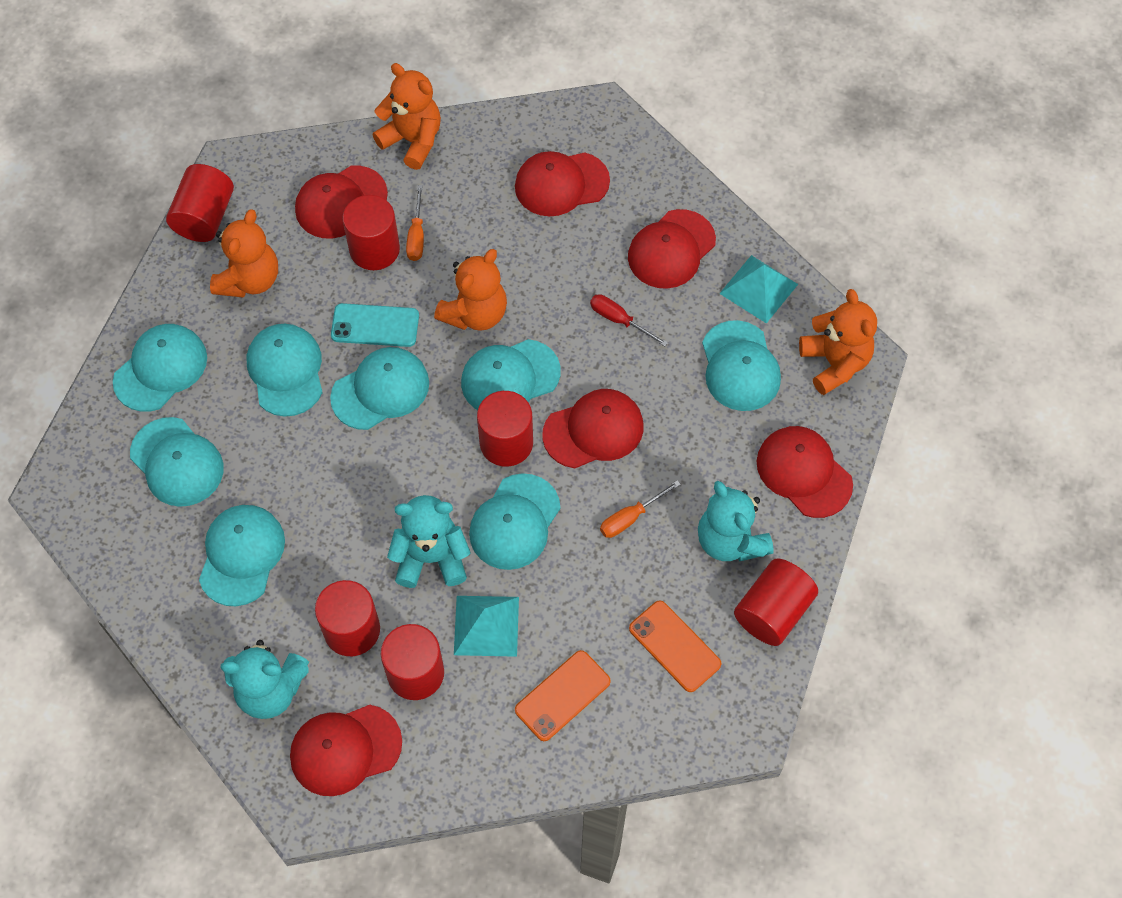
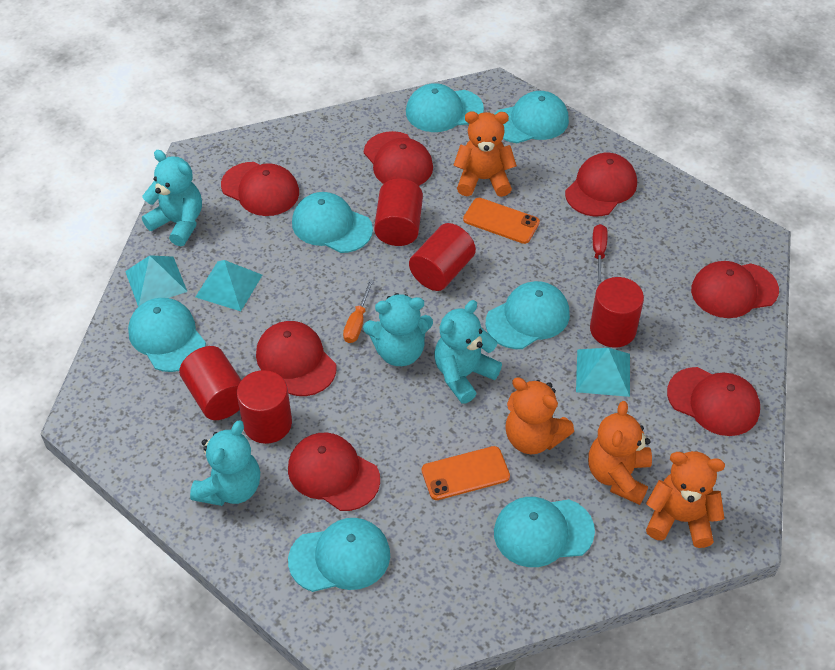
orange screwdriver: [406,185,424,261] [600,480,681,538] = 2 -> [343,279,374,343] = 1
red cap: [290,705,402,796] [295,166,388,239] [515,151,610,216] [542,389,644,468] [628,209,716,289] [757,426,853,518] = 6 -> [221,162,299,216] [256,321,336,396] [288,432,380,511] [364,131,433,186] [565,153,637,216] [667,367,760,436] [691,261,779,318] = 7
red cylinder: [166,164,234,242] [315,580,380,656] [342,195,400,270] [381,624,444,700] [477,391,533,467] [734,558,818,646] = 6 -> [179,346,241,420] [237,370,292,444] [374,178,423,246] [409,223,476,291] [590,277,644,348] = 5
turquoise cap: [113,324,207,412] [130,417,224,507] [199,505,285,606] [247,324,323,417] [330,347,429,430] [461,339,561,410] [469,473,560,570] [702,320,781,411] = 8 -> [128,298,206,372] [288,518,390,592] [292,192,373,253] [406,83,484,132] [486,281,570,349] [494,497,595,567] [495,91,569,143] = 7
turquoise phone: [331,303,419,347] = 1 -> none = 0
turquoise pyramid: [454,596,519,657] [719,255,798,323] = 2 -> [125,255,188,307] [196,260,262,311] [576,348,630,397] = 3
turquoise teddy bear: [220,640,309,719] [387,495,470,588] [698,481,774,562] = 3 -> [142,150,202,246] [190,420,260,506] [363,293,433,366] [434,300,502,404] = 4

